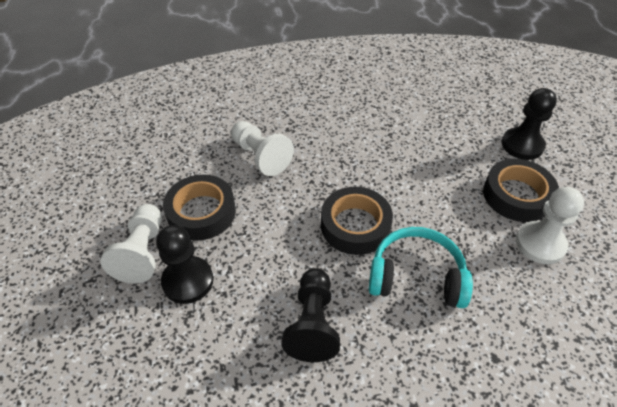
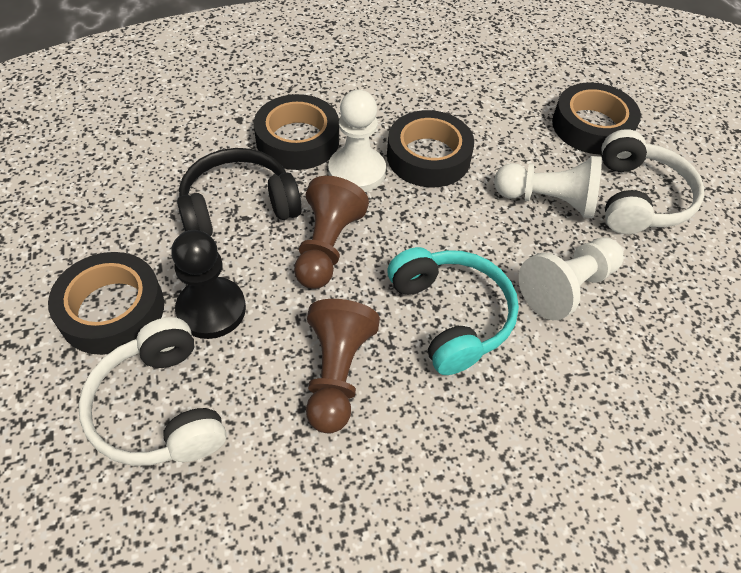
black headphones: none = 0 -> [177,148,302,236] = 1
black pawn: [156,225,213,304] [281,268,340,362] [502,88,557,160] = 3 -> [171,230,246,339] = 1
black tape: [163,174,236,240] [321,187,393,255] [483,159,559,222] = 3 -> [48,252,164,355] [254,94,339,170] [387,110,474,187] [552,83,641,155] = 4
brown pawn: none = 0 -> [294,176,369,289] [306,299,380,433] = 2
white headphones: none = 0 -> [78,317,226,466] [601,129,704,234] = 2

